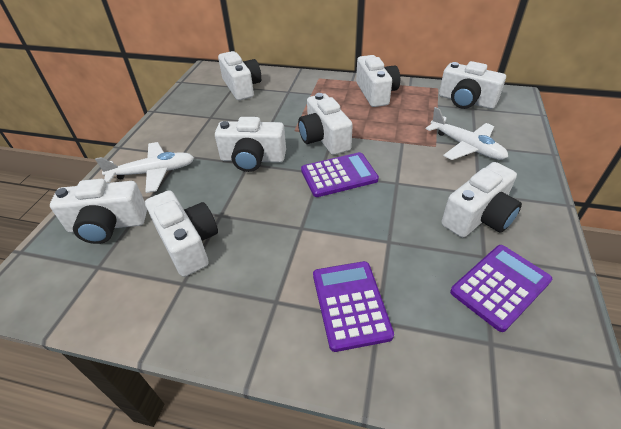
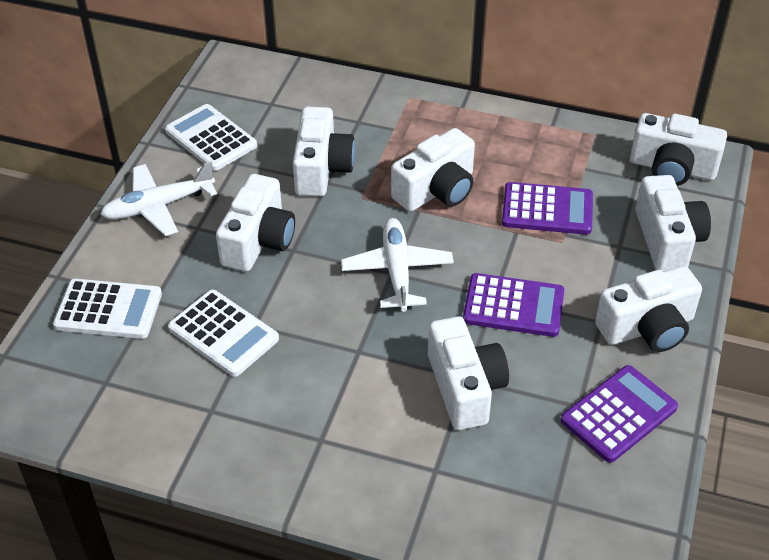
white calculator: none = 0 -> [53,279,162,339] [165,104,257,171] [168,290,279,377] = 3
white camera: [50,179,147,244] [145,190,218,277] [215,117,286,172] [218,51,262,100] [298,93,353,155] [356,55,400,107] [439,61,506,109] [442,162,522,238] = 8 -> [216,174,295,272] [293,106,355,197] [391,128,475,212] [428,316,509,430] [595,266,702,352] [630,113,727,186] [635,175,711,272] = 7

